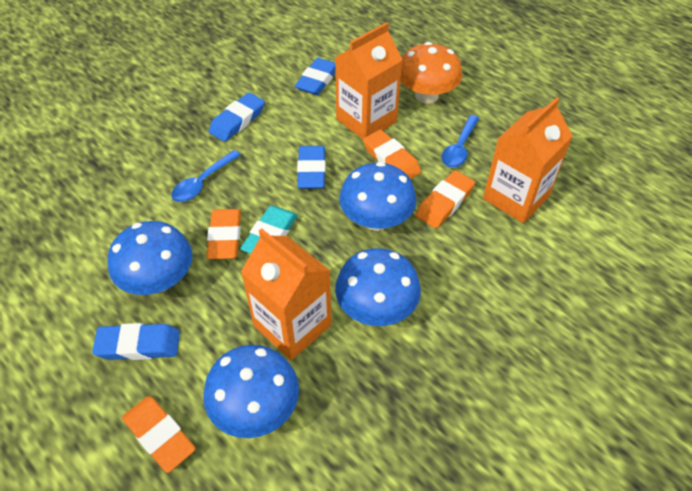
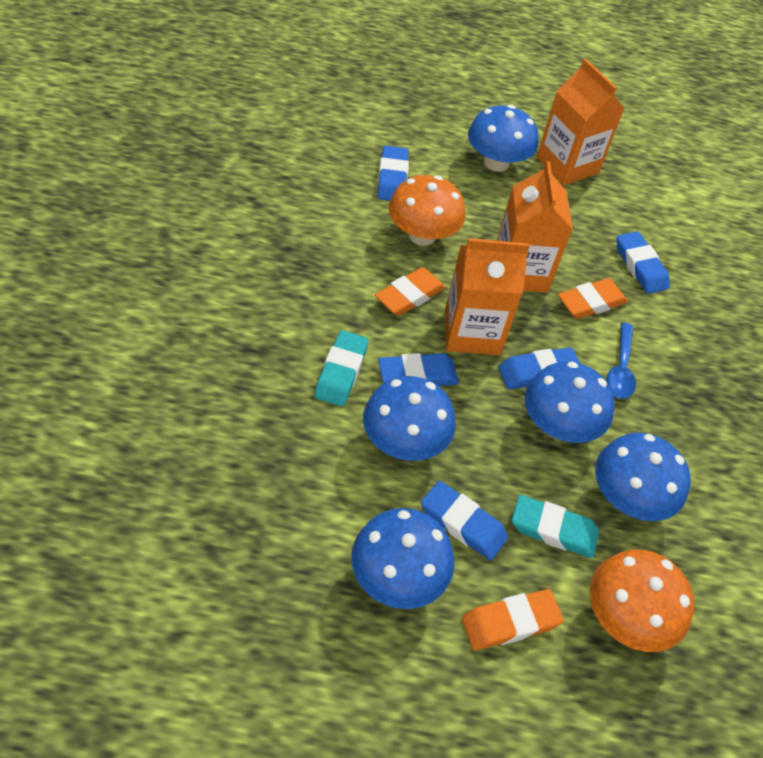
blue eraser: [92,323,180,360] [209,93,265,142] [295,58,336,95] [297,146,326,189] = 4 -> [377,146,409,201] [378,353,459,386] [421,481,508,560] [498,347,580,389] [616,231,670,294] = 5
blue mushroom: [108,221,192,295] [203,345,299,438] [335,248,421,326] [339,162,416,231] = 4 -> [352,508,454,609] [363,376,456,461] [468,105,538,172] [525,362,614,443] [595,433,690,521] = 5
blue spoon: [171,150,241,202] [442,115,480,168] = 2 -> [606,322,636,399] = 1
orange eraser: [122,396,196,473] [206,209,241,259] [363,129,421,179] [416,170,475,228] = 4 -> [375,267,446,316] [462,589,564,650] [558,278,628,319] = 3
orange mushroom: [400,42,462,104] = 1 -> [389,175,466,246] [590,549,694,652] = 2
turquoise eraser: [240,206,298,254] = 1 -> [314,330,369,406] [512,495,599,558] = 2

